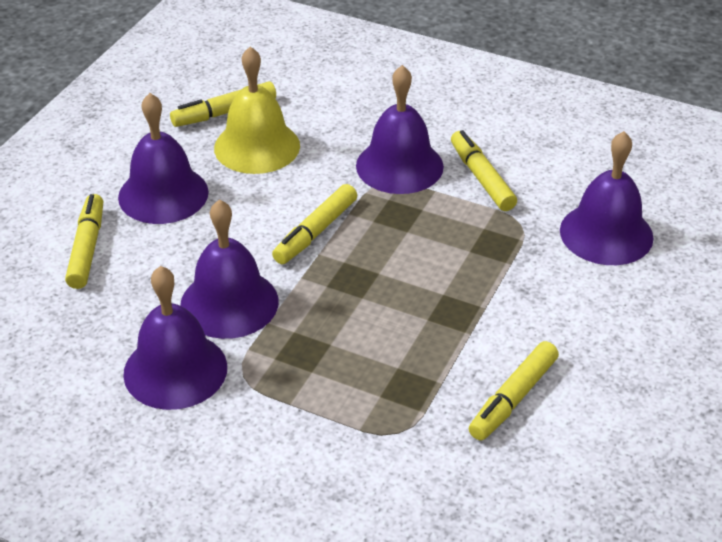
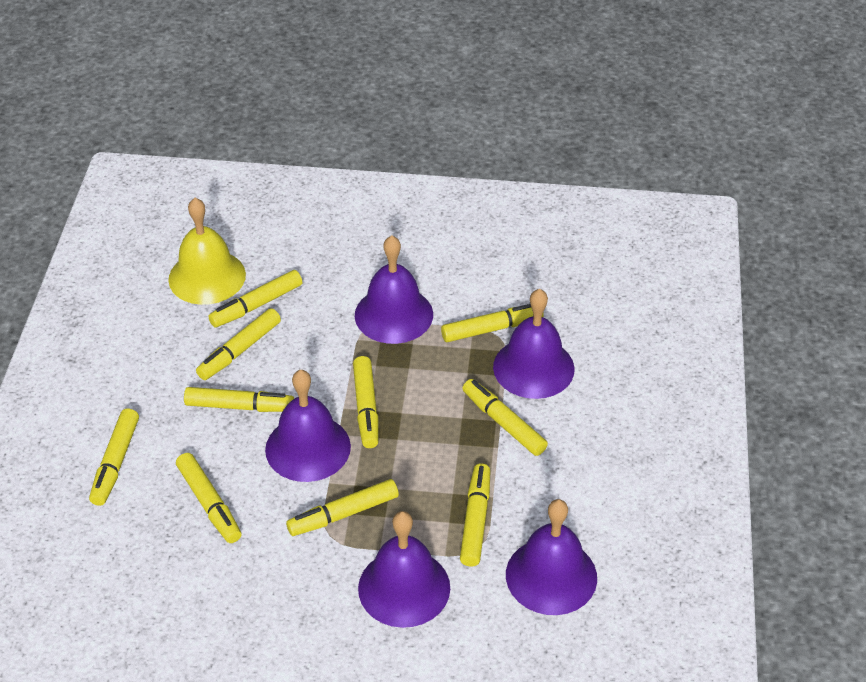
yellow marker: [65,194,103,289] [170,81,276,127] [272,184,357,264] [451,130,517,211] [468,341,559,440] = 5 -> [89,409,139,506] [176,453,241,543] [184,387,294,412] [196,308,281,380] [208,270,302,327] [286,479,399,536] [353,356,379,448] [441,304,544,342] [460,463,490,566] [462,379,548,456] = 10

